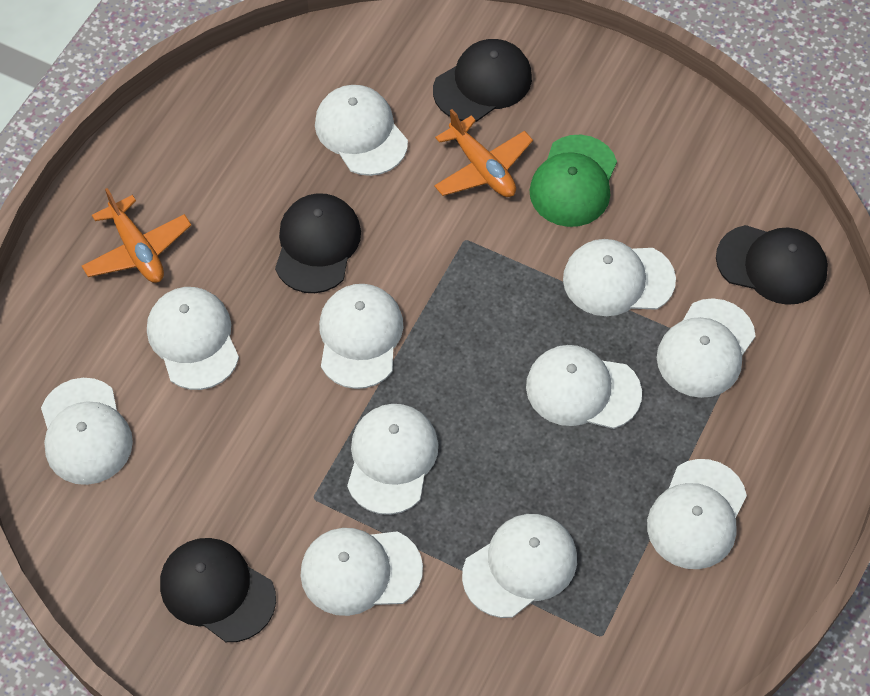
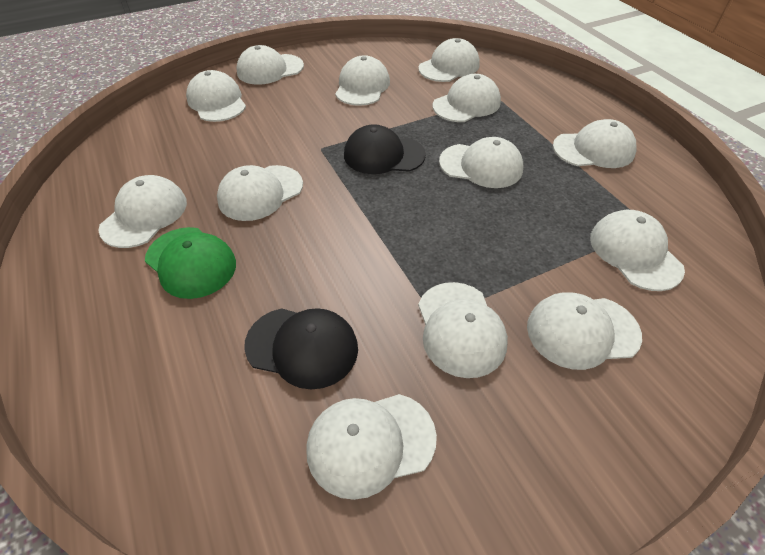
black cap: [160,538,276,642] [275,193,361,293] [433,39,532,122] [716,225,828,305] = 4 -> [244,308,358,389] [344,124,426,174] = 2
orange plane: [82,188,191,283] [434,109,533,197] = 2 -> none = 0
white cap: [41,378,133,485] [147,287,239,390] [300,528,423,616] [315,85,408,176] [319,284,403,389] [347,404,438,515] [462,514,577,618] [526,345,642,429] [563,239,676,316] [647,459,747,569] [657,298,755,398] = 11 -> [98,175,187,248] [186,70,246,122] [217,165,303,221] [236,45,304,85] [306,394,437,500] [335,55,390,106] [418,38,480,82] [418,282,508,378] [433,74,501,122] [439,137,523,188] [527,292,642,370] [553,119,637,168] [590,210,685,291] = 13

